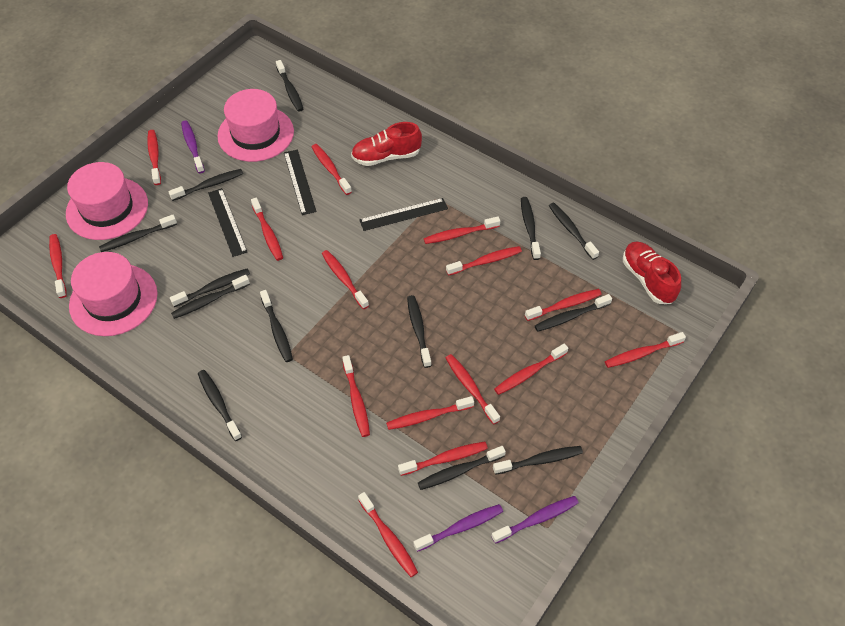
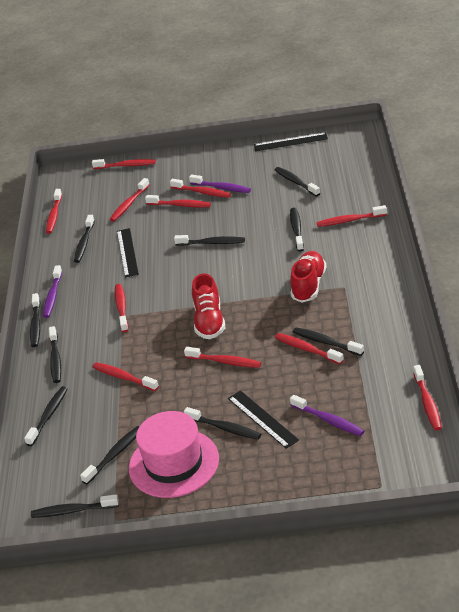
black toothbrush: [99,214,177,252] [168,169,243,201] [170,269,250,307] [171,275,250,319] [198,370,242,441] [260,290,293,362] [276,60,303,112] [407,295,432,368] [418,446,506,490] [493,446,583,475] [521,197,541,260] [535,294,612,332] [549,203,599,260] = 13 -> [24,386,68,446] [30,293,40,347] [31,494,119,518] [49,326,61,383] [74,215,95,263] [80,426,140,485] [174,235,245,246] [184,407,261,440] [275,167,320,197] [290,208,304,252] [293,327,364,356] = 11
pink hat: [66,162,148,240] [69,252,158,336] [217,89,294,162] = 3 -> [129,411,219,498] = 1
red toothbrush: [49,234,67,298] [147,130,161,185] [251,198,283,261] [312,144,352,195] [322,250,369,309] [342,355,370,437] [358,492,418,577] [386,396,474,430] [398,442,488,476] [424,216,500,244] [446,246,522,276] [446,354,500,424] [494,344,568,395] [525,289,602,321] [605,332,686,368] = 15 -> [46,189,62,234] [92,159,156,169] [93,362,159,391] [109,178,150,222] [115,284,128,332] [145,195,211,208] [170,179,231,198] [184,347,261,368] [275,333,344,364] [316,205,387,227] [413,365,442,431] = 11

